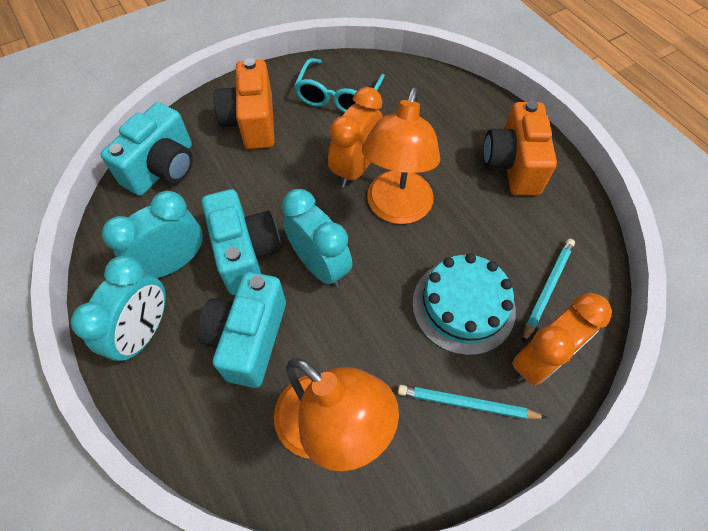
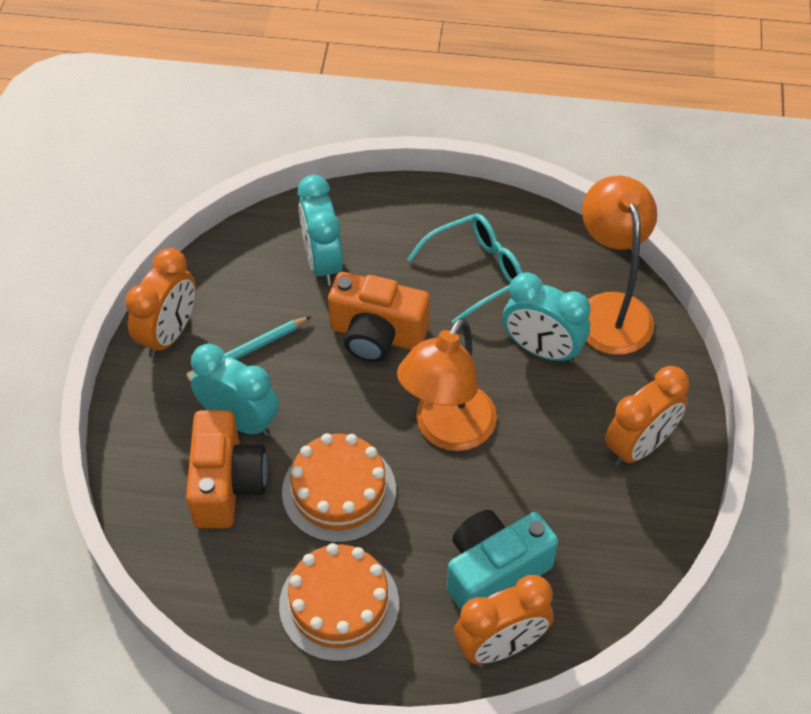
orange cake: none = 0 -> [279,543,399,662] [282,433,396,543] = 2
orange clock: [328,87,383,187] [512,293,612,386] = 2 -> [125,248,196,358] [454,575,554,664] [605,366,689,466] = 3
turquoise cake: [412,253,516,355] = 1 -> none = 0
turquoise camera: [100,102,193,196] [197,272,286,388] [202,189,281,295] = 3 -> [447,510,558,610] = 1
turquoise pencil: [398,385,547,419] [522,239,575,343] = 2 -> [186,316,311,382] = 1

